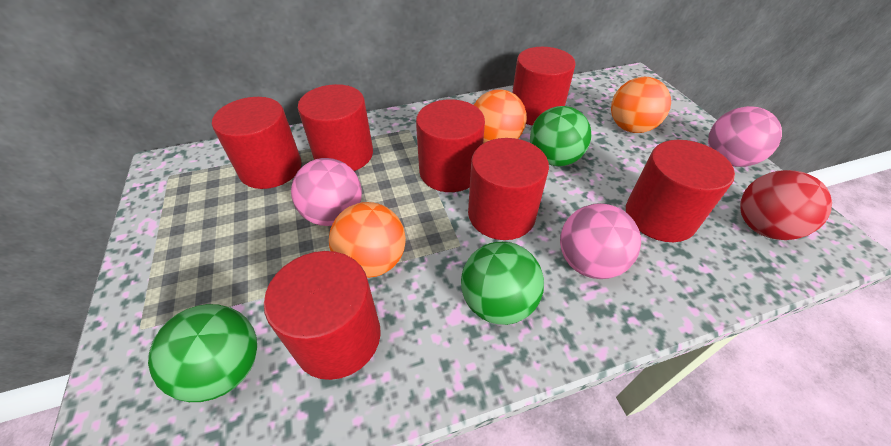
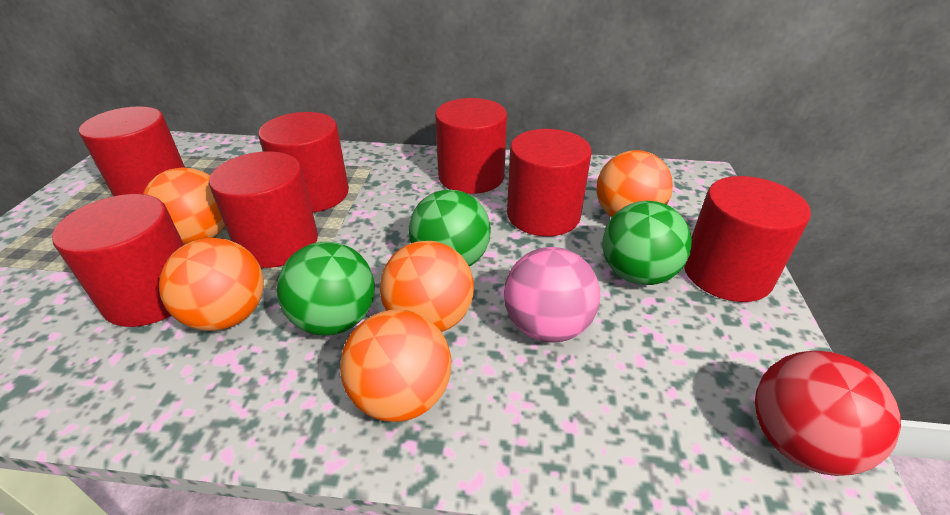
orange ball: [329,202,406,278] [474,90,527,143] [611,77,671,133] = 3 -> [143,168,225,245] [159,238,264,331] [340,310,451,422] [380,241,474,332] [596,150,673,217] = 5
pink ball: [291,158,362,226] [560,203,641,279] [708,106,782,167] = 3 -> [504,247,600,342] = 1

